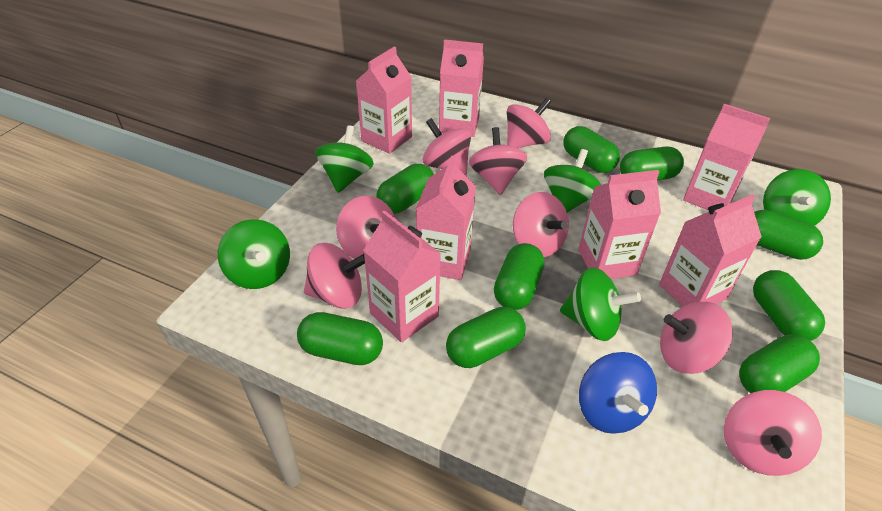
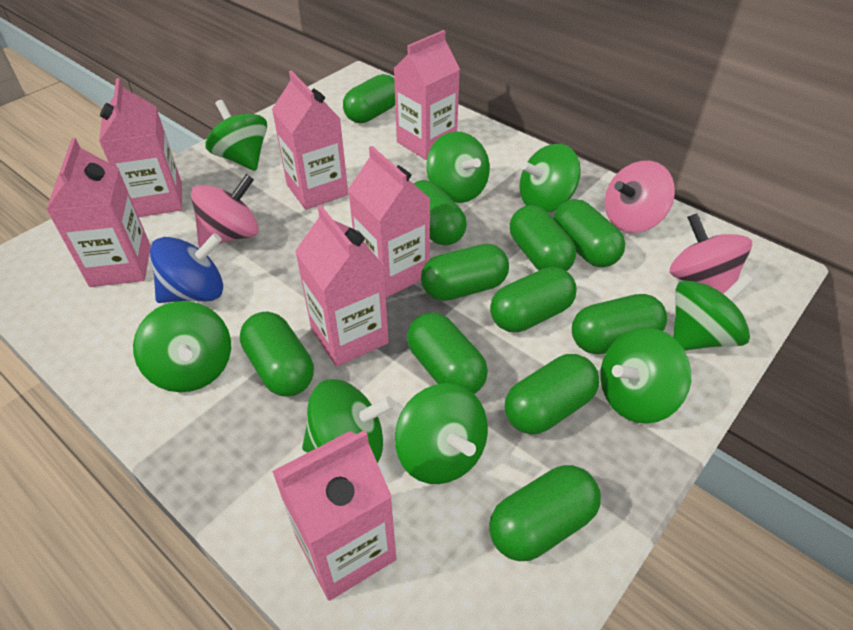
green capsule: [297,312,383,365] [376,164,434,214] [446,307,526,368] [494,243,545,310] [563,126,620,173] [620,146,684,181] [739,334,820,393] [753,270,825,341] [754,210,823,260] = 9 -> [240,312,314,397] [343,74,395,123] [407,312,488,394] [413,180,467,245] [421,244,509,301] [489,465,601,561] [490,267,577,332] [505,354,599,434] [510,205,576,271] [553,199,625,267] [572,294,667,354] = 11
green spinning top: [218,219,290,289] [315,125,374,193] [544,149,601,212] [560,267,641,341] [763,169,831,226] = 5 -> [133,301,231,392] [205,100,267,171] [302,379,395,463] [395,383,488,484] [426,131,490,203] [519,144,581,212] [600,328,691,424] [673,273,754,351] = 8
pink spinning top: [304,243,365,308] [336,196,396,259] [422,118,471,175] [469,127,527,195] [507,98,551,148] [513,192,569,257] [660,302,733,374] [724,390,822,476] = 8 -> [191,174,259,247] [605,161,675,233] [669,213,752,294] = 3

